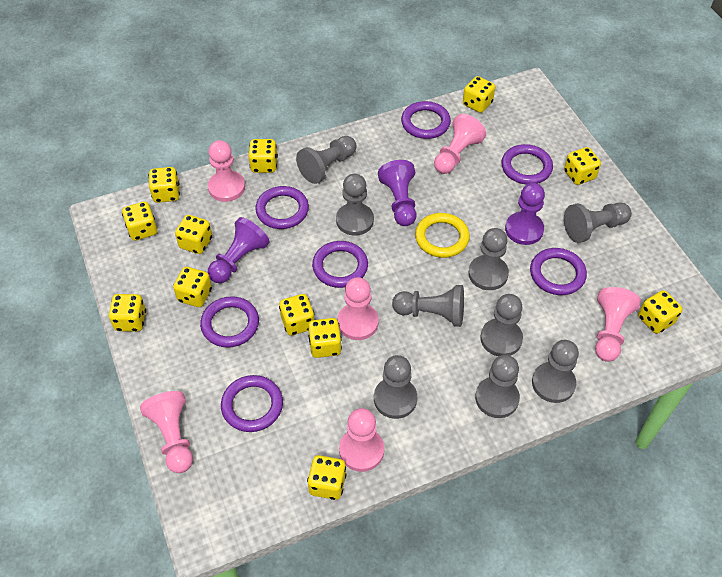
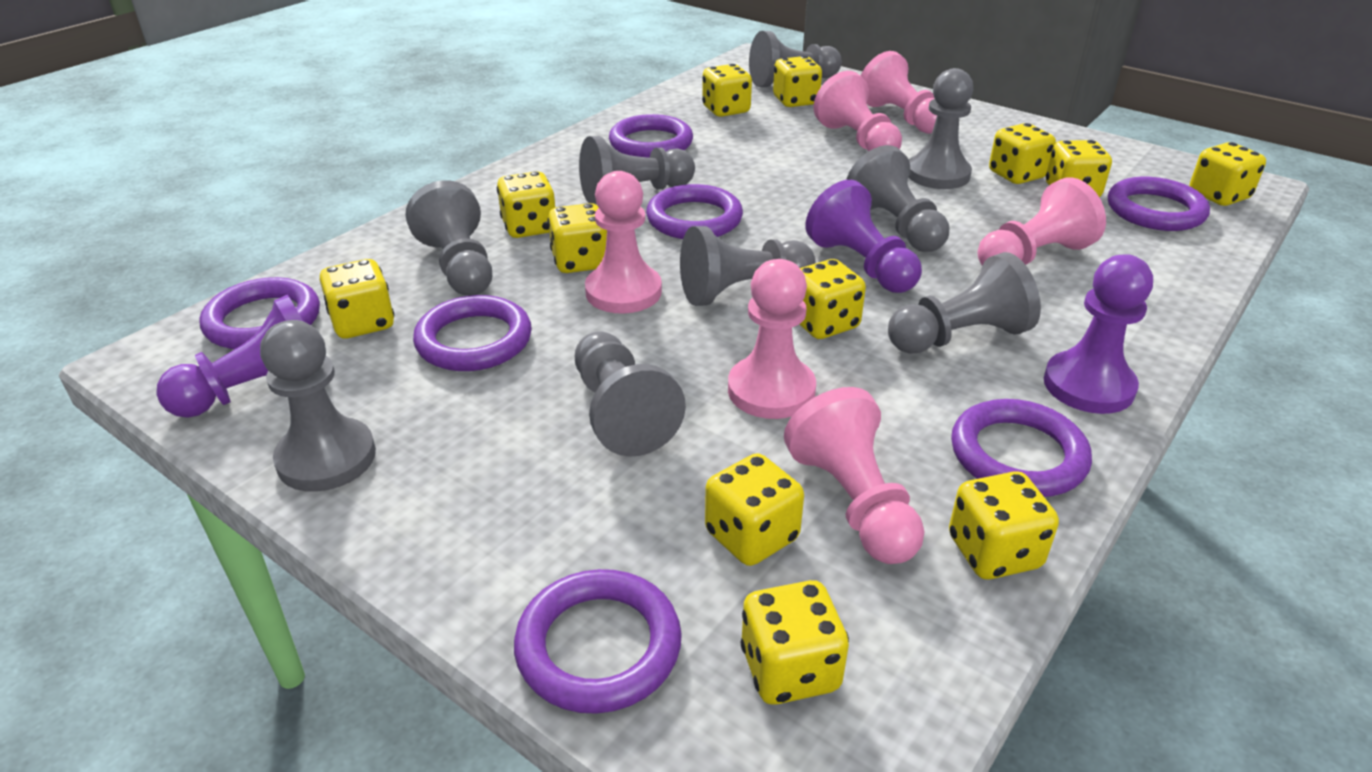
yellow ring: [415,213,470,258] = 1 -> none = 0

